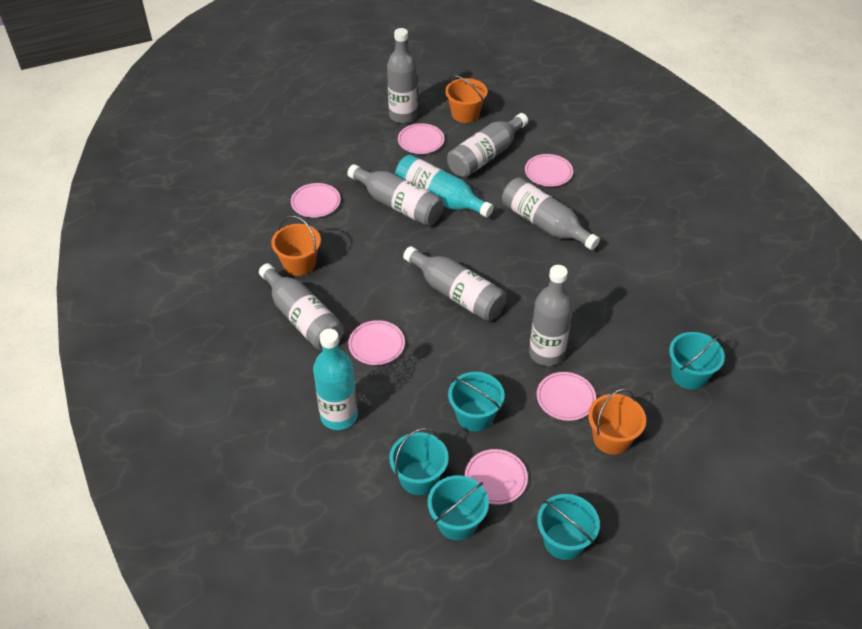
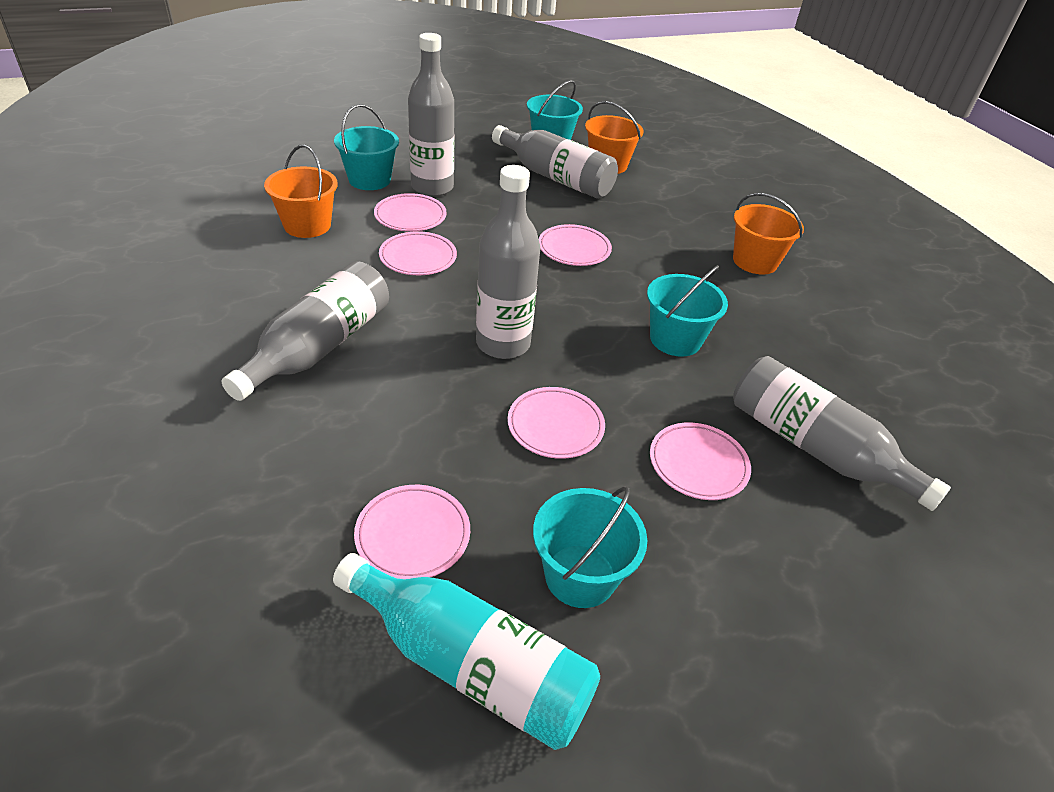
grey bottle: [259,263,344,351] [347,164,444,226] [387,28,418,123] [403,246,506,321] [447,113,528,178] [502,177,600,250] [529,265,573,366] = 7 -> [222,261,389,401] [408,33,454,197] [476,165,541,359] [492,125,618,199] [733,356,951,511] = 5
turquoise bottle: [313,329,358,430] [395,155,494,217] = 2 -> [333,553,600,750] = 1
turquoise bucket: [389,428,449,495] [428,475,489,540] [448,372,505,431] [537,494,600,560] [669,332,725,390] = 5 -> [334,104,399,190] [527,80,583,140] [533,486,647,608] [647,265,728,357] = 4

